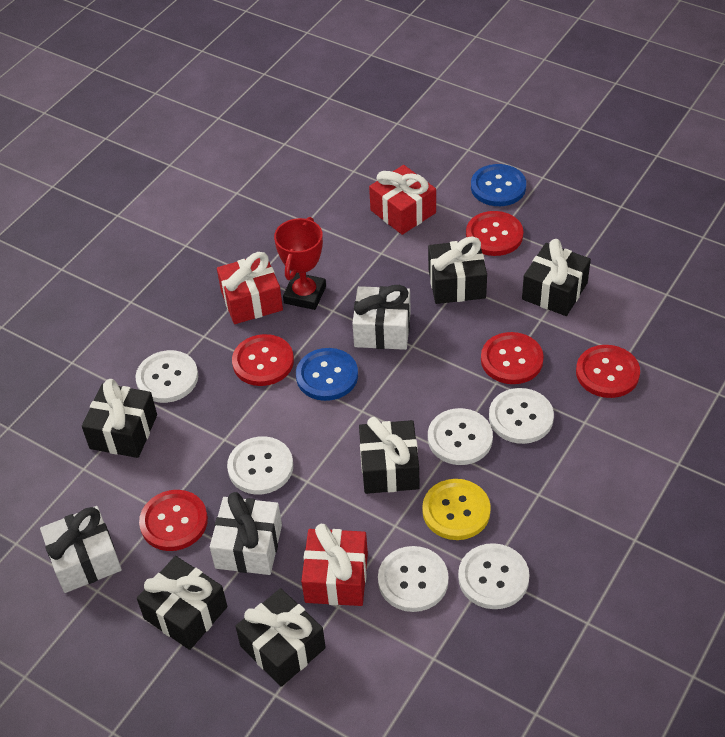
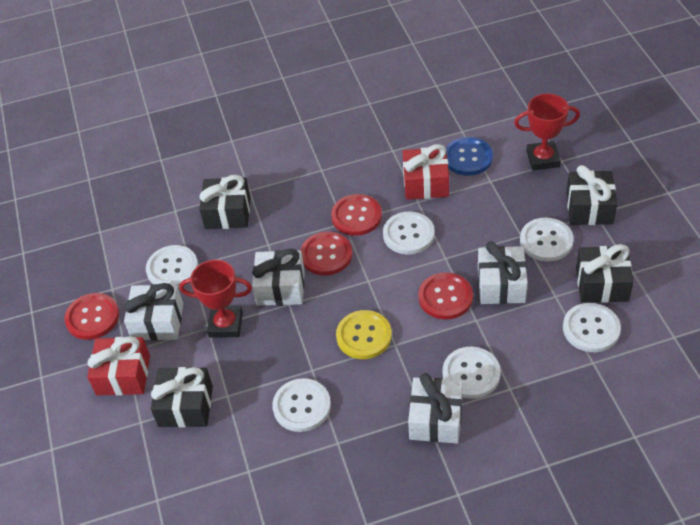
black gift: [82,379,157,458] [137,556,227,650] [235,588,326,687] [359,417,420,494] [428,236,487,304] [522,239,591,316] = 6 -> [151,367,213,427] [199,175,251,229] [566,165,617,225] [576,244,634,303] = 4
blue button: [296,348,358,401] [471,164,526,206] = 2 -> [446,137,493,176] = 1
red button: [139,490,208,551] [232,334,294,386] [466,211,523,256] [481,332,544,384] [576,345,640,398] = 5 -> [64,293,119,340] [300,232,352,275] [331,194,382,236] [418,272,473,320] = 4
red gift: [217,252,283,324] [301,524,368,606] [369,165,436,235] = 3 -> [87,336,150,396] [403,144,449,200] = 2
red trophy: [274,217,326,310] = 1 -> [179,260,252,338] [514,94,580,170] = 2
white gift: [40,506,122,593] [210,492,282,575] [352,285,411,350] = 3 -> [124,283,183,340] [252,249,305,306] [408,373,463,444] [478,241,528,304] = 4

